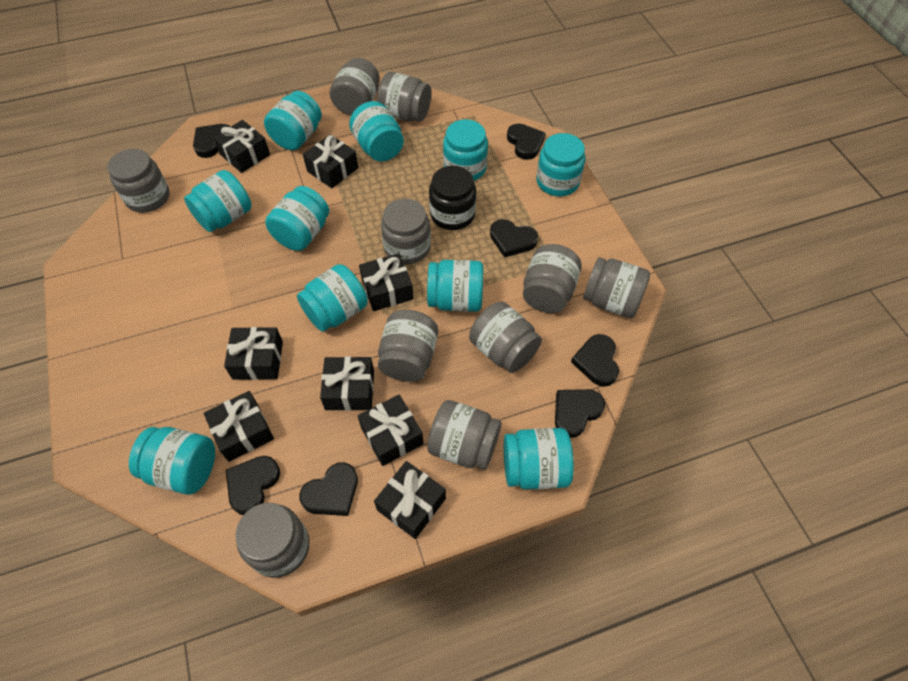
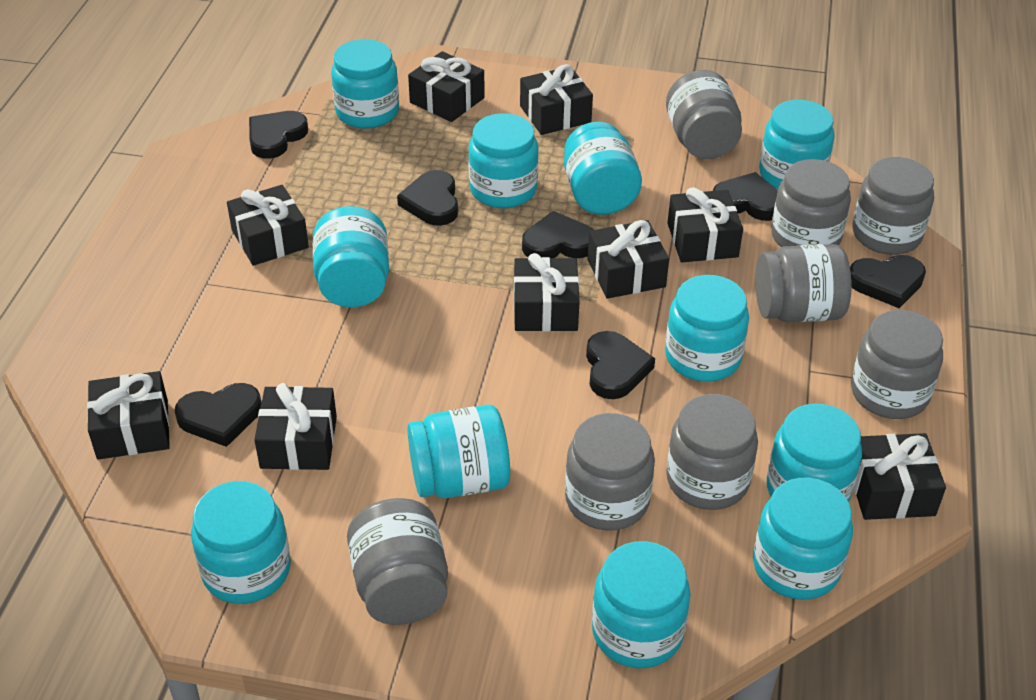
black gift: [204,391,274,462] [213,120,270,173] [224,327,283,380] [303,134,358,188] [320,356,374,411] [358,394,424,466] [359,253,414,311] [374,461,446,539] = 8 -> [87,371,170,460] [227,185,309,266] [254,383,337,470] [408,51,485,122] [514,253,579,332] [520,64,593,135] [588,220,669,299] [667,187,743,262] [854,433,946,520] = 9
black jar: [429,166,476,230] = 1 -> none = 0
grey jar: [107,149,170,213] [236,503,309,578] [330,58,380,116] [377,72,431,122] [378,310,438,382] [381,199,431,265] [427,400,502,470] [469,301,542,373] [523,244,582,313] [583,257,650,318] = 10 -> [347,498,448,625] [565,413,655,531] [666,70,742,159] [666,394,758,510] [755,244,851,322] [771,159,851,247] [851,310,943,419] [853,157,934,255] = 8
turquoise jar: [129,427,215,495] [184,170,252,232] [264,91,322,150] [265,186,329,251] [297,264,368,332] [349,101,404,162] [427,260,483,312] [443,119,488,181] [504,428,574,490] [536,133,585,196] = 10 -> [191,481,291,604] [313,206,389,307] [331,39,399,129] [408,405,510,498] [468,113,538,208] [564,122,642,215] [592,541,690,668] [665,275,749,382] [753,478,853,600] [759,100,835,189] [767,403,862,502] = 11

